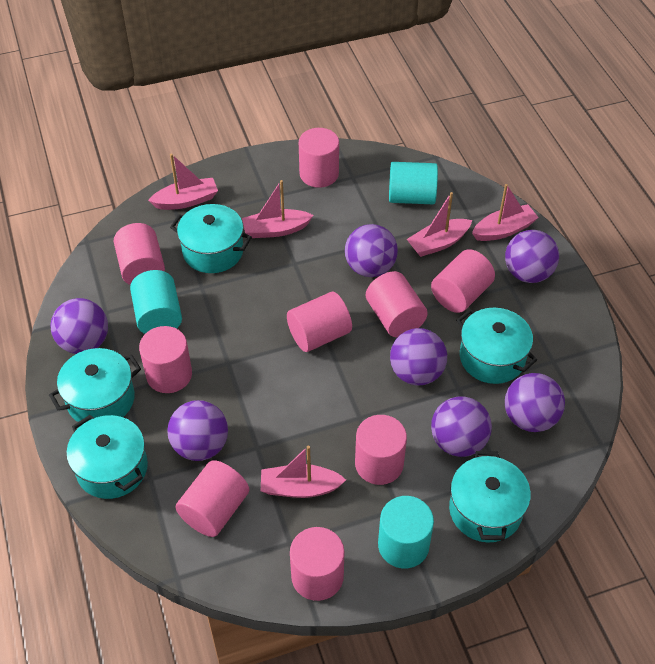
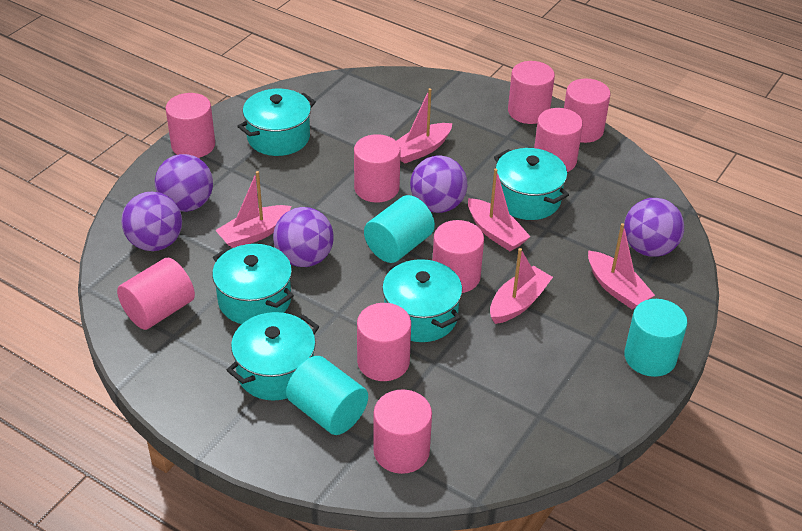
purple ball: [50,298,108,354] [167,400,228,461] [345,224,398,277] [390,328,447,385] [431,397,492,457] [505,230,559,283] [505,373,565,432] = 7 -> [121,192,182,251] [155,154,213,212] [273,207,334,267] [410,156,467,213] [624,198,684,257] = 5

